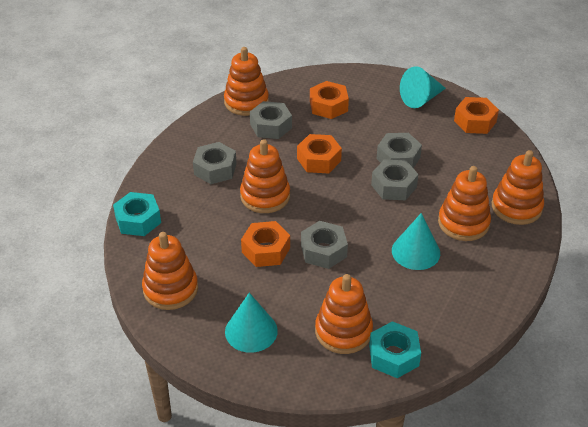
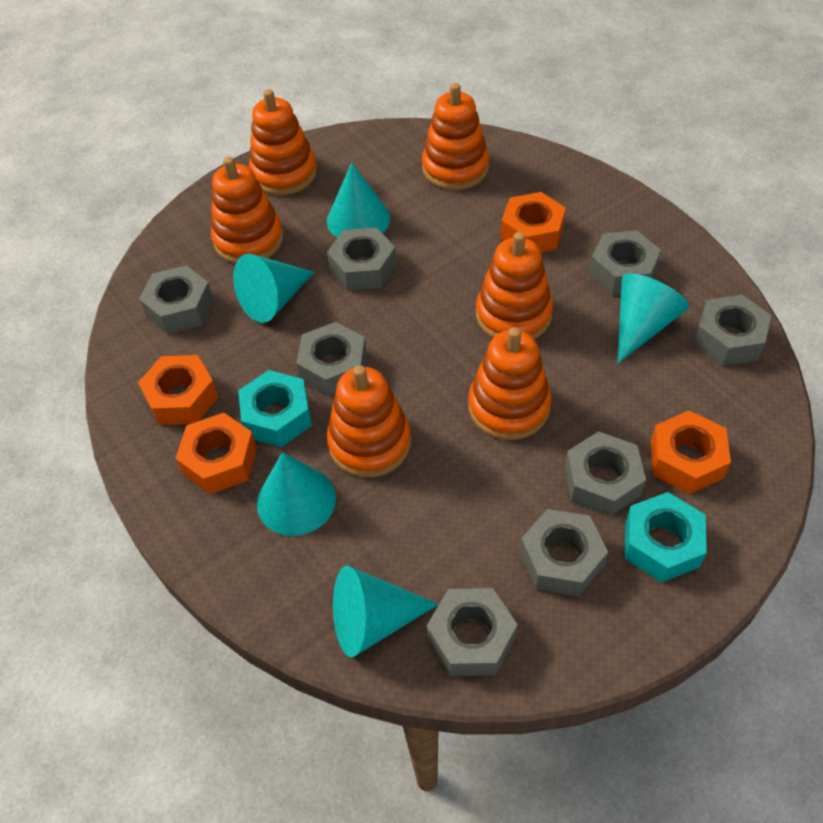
grey nut: [193,142,237,184] [250,101,292,139] [301,221,348,269] [371,159,419,200] [376,133,422,168] = 5 -> [139,265,214,334] [296,322,367,397] [327,227,397,291] [427,588,518,676] [520,509,608,597] [565,431,646,517] [589,230,661,295] [694,295,771,366] = 8
turquoise cone: [225,293,278,353] [392,213,440,270] [400,66,446,108] = 3 -> [233,254,315,323] [257,452,336,536] [327,163,390,238] [333,566,439,657] [617,273,689,364] = 5

